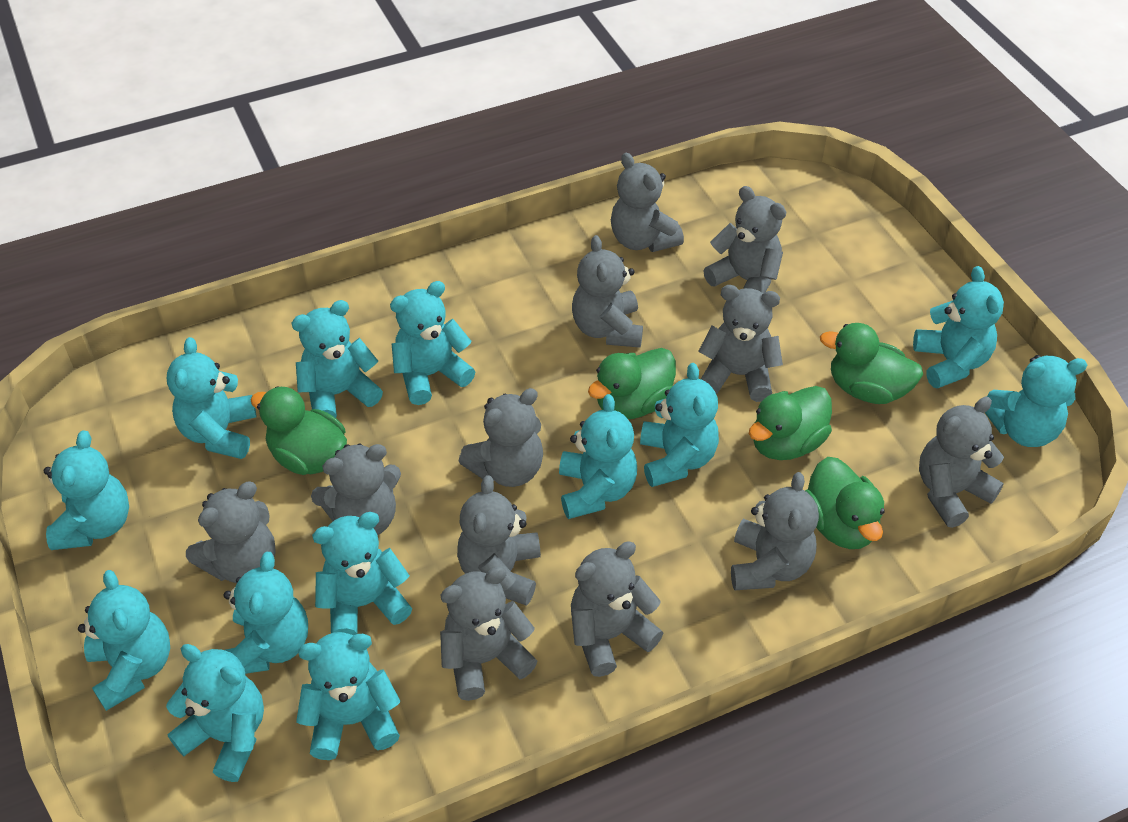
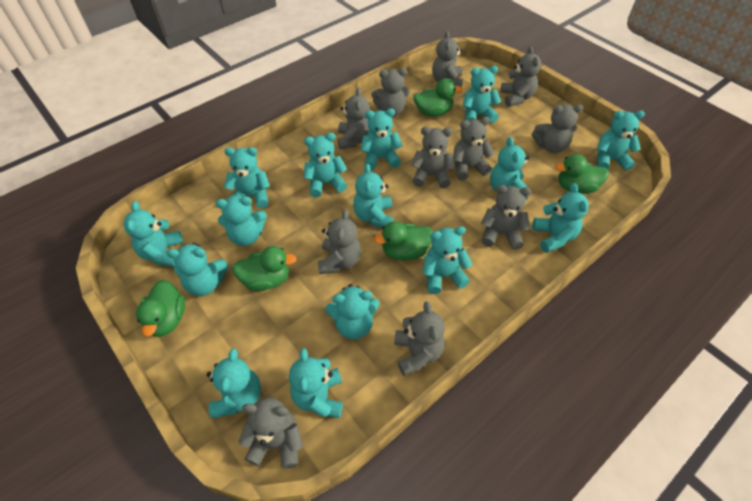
grey teddy bear: [186,482,276,583] [311,443,401,535] [440,567,537,701] [457,475,541,606] [459,388,543,487] [571,541,663,677] [572,235,643,348] [611,153,684,252] [698,285,783,402] [704,186,786,293] [731,472,819,590] [919,397,1004,528] = 12 -> [238,397,303,469] [318,209,361,274] [338,87,370,149] [371,68,410,117] [394,301,445,376] [411,127,455,188] [432,31,463,87] [453,117,494,180] [481,185,531,250] [500,46,541,107] [532,104,583,153] = 11
turquoise teddy bear: [44,430,129,550] [78,570,170,711] [166,644,264,782] [167,337,256,459] [224,552,308,674] [292,300,383,418] [296,632,400,760] [312,512,412,635] [390,281,475,405] [559,394,637,519] [640,363,719,487] [913,266,1004,389] [985,355,1087,447] = 13 -> [124,201,183,267] [166,243,229,296] [207,348,261,418] [216,195,267,246] [224,147,270,208] [289,348,343,418] [303,133,347,197] [325,284,380,339] [353,163,393,228] [360,108,403,170] [422,226,472,294] [462,66,501,123] [490,137,530,200] [532,183,589,253] [597,111,645,170] = 15

